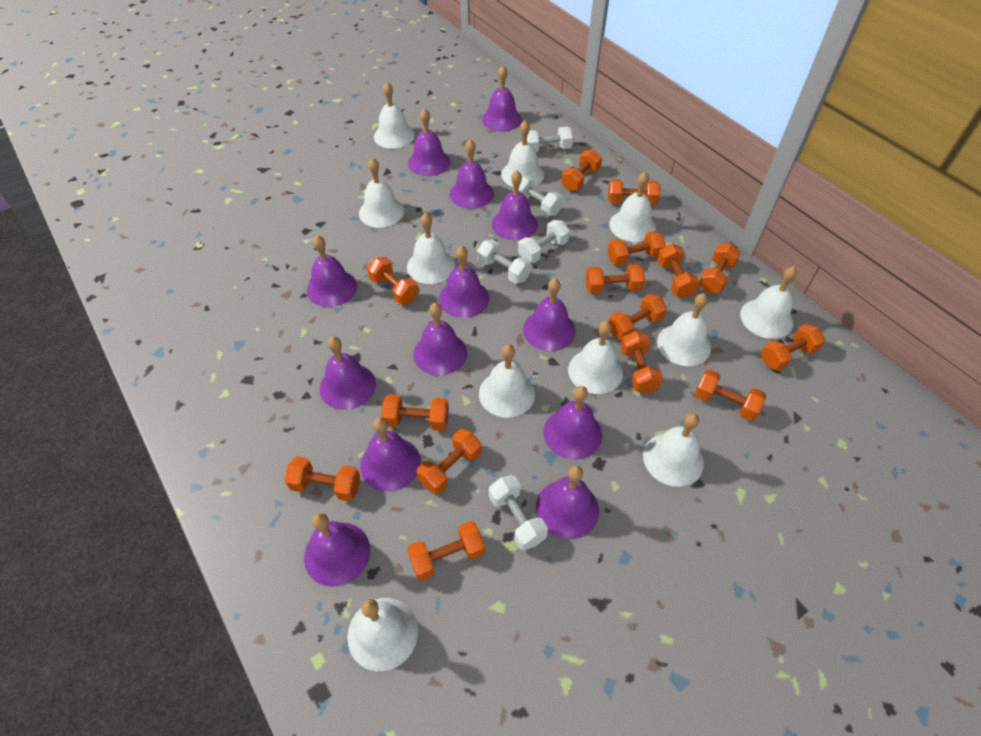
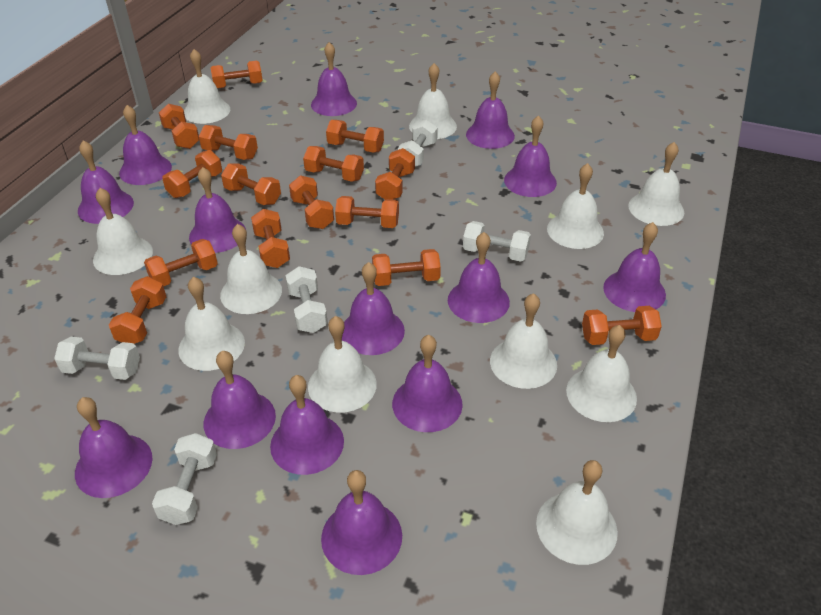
purple bell: [304,513,370,587] [307,235,357,307] [320,336,376,410] [360,417,421,491] [408,108,450,176] [413,303,467,375] [439,246,489,318] [450,139,494,209] [482,66,522,132] [492,170,538,241] [523,278,576,351] [536,465,599,539] [544,386,602,460] = 13 -> [75,397,152,498] [78,140,134,224] [119,105,172,185] [189,167,246,253] [204,351,276,449] [270,375,344,475] [311,42,357,116] [321,470,402,575] [342,262,405,355] [392,335,463,432] [448,232,510,323] [466,72,515,149] [504,115,557,197] [603,222,666,312] = 14

